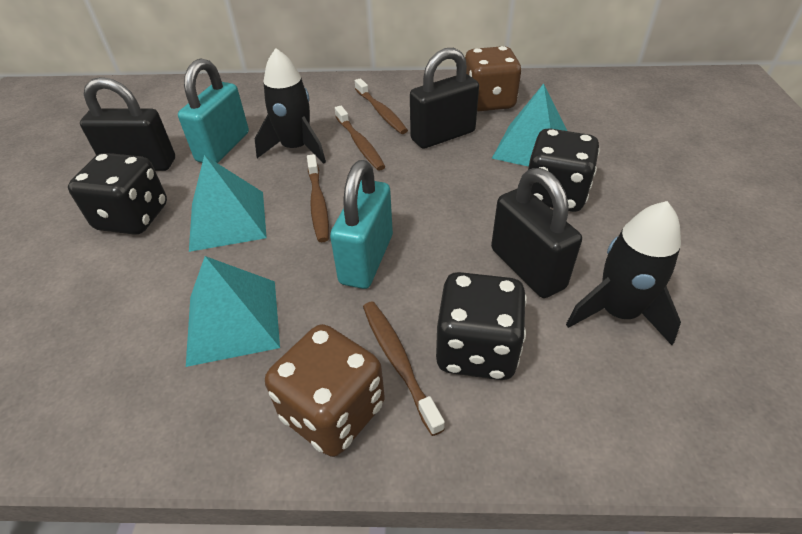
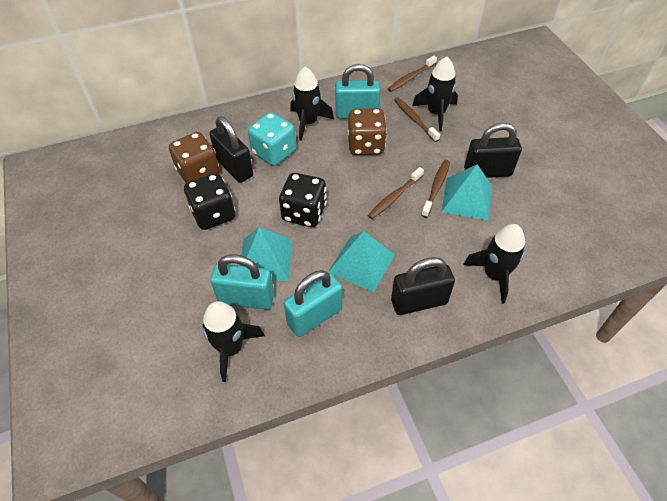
black dice: [68,153,167,235] [436,272,527,380] [528,128,600,212] = 3 -> [184,173,235,230] [279,173,327,227] = 2
black rocket: [255,48,326,164] [566,201,681,345] = 2 -> [203,301,265,382] [290,67,334,141] [412,57,458,131] [463,224,525,304] = 4
turquoise dice: none = 0 -> [248,112,296,166] = 1
turquoise padlock: [178,58,249,163] [330,160,393,289] = 2 -> [210,255,274,310] [284,270,342,337] [335,64,380,119] = 3

